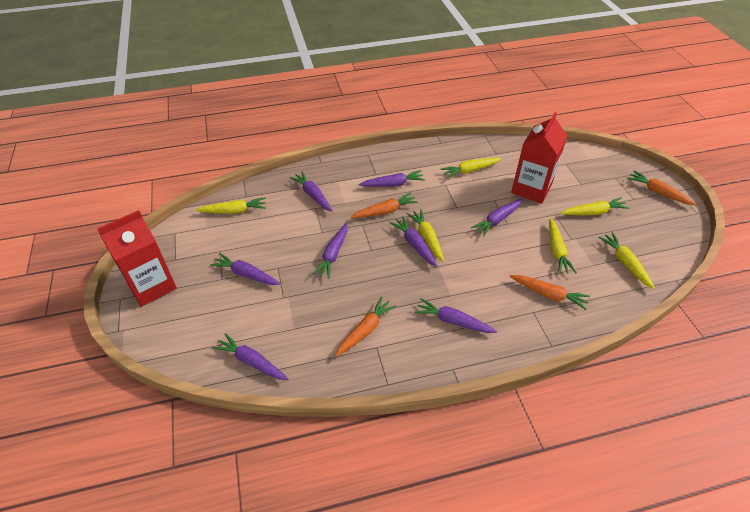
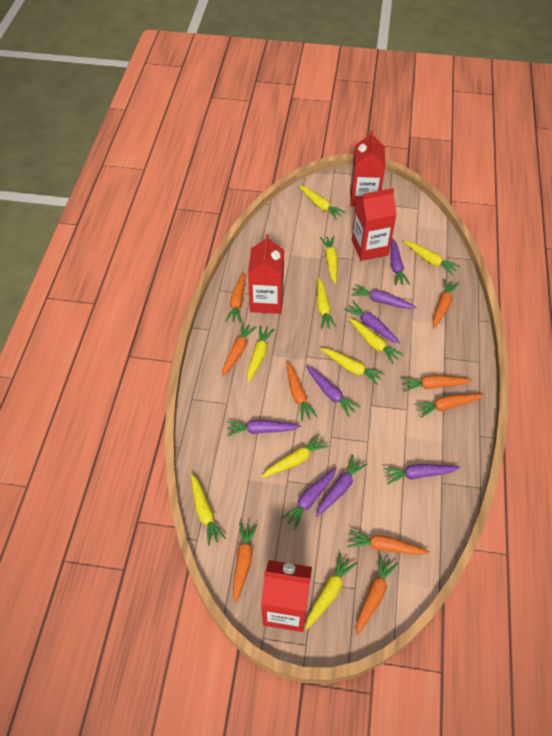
orange carrot: [335,297,396,357] [351,192,418,218] [509,275,590,310] [627,171,697,205] = 4 -> [222,322,257,377] [226,272,245,323] [233,522,258,604] [286,361,318,421] [347,529,430,555] [356,555,398,635] [401,375,472,392] [414,394,484,418] [433,279,459,329] = 9
red carton: [97,210,177,307] [511,112,567,204] = 2 -> [248,234,284,314] [261,560,312,632] [350,130,385,207] [352,188,397,261] = 4
yellow carrot: [195,197,266,214] [407,209,444,262] [441,158,502,179] [549,218,577,274] [560,197,629,215] [598,232,655,289] = 6 -> [191,473,226,546] [247,326,275,383] [261,434,329,478] [299,185,345,219] [305,553,357,630] [317,277,337,330] [320,236,338,284] [321,348,385,385] [349,318,403,364] [404,241,460,275] = 10

